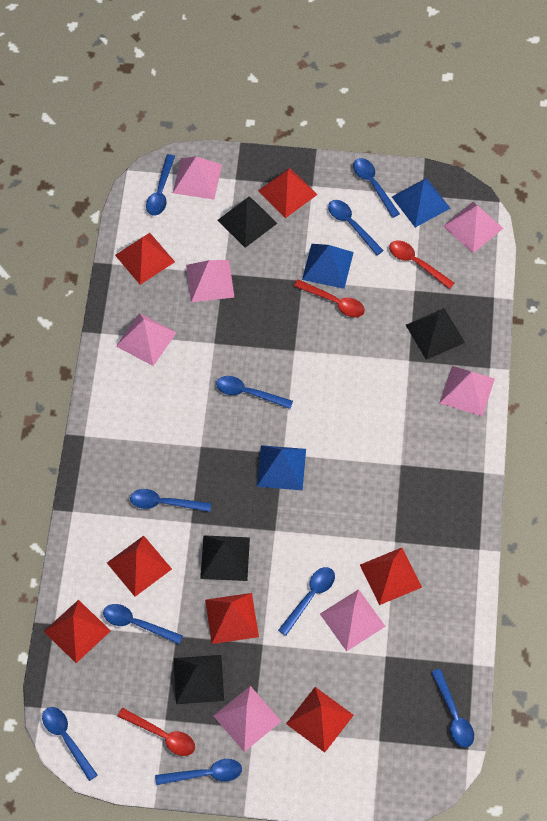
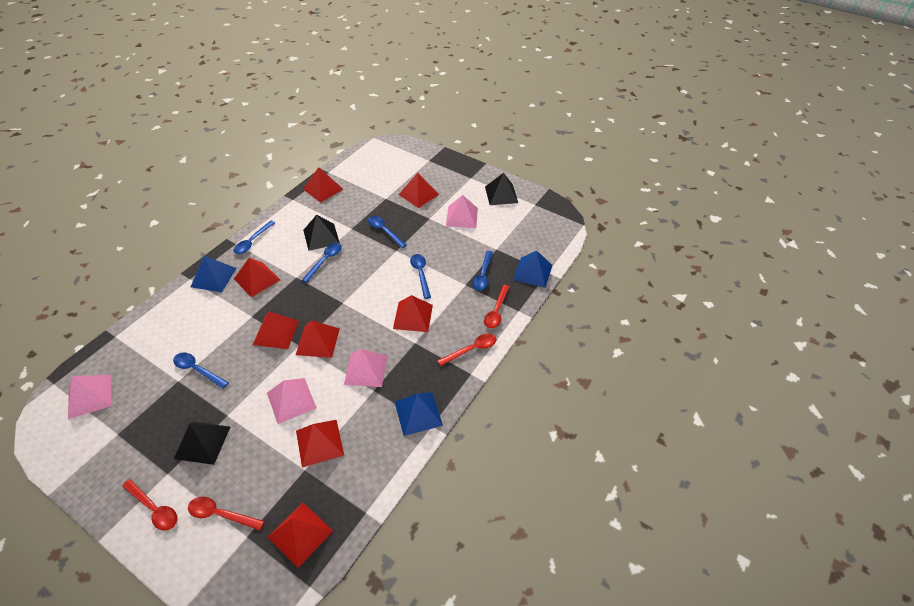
black pyramid: [174,655,224,704] [200,535,250,581] [218,196,278,248] [406,308,465,360] = 4 -> [174,422,230,465] [303,215,340,251] [485,173,518,205] = 3
blue spoon: [42,707,98,781] [103,604,183,644] [130,489,211,512] [146,154,175,216] [155,759,242,785] [216,376,293,409] [278,567,335,636] [328,200,384,255] [353,158,400,218] [431,669,474,748] = 10 -> [173,352,229,389] [234,221,275,254] [302,243,341,283] [368,216,407,248] [410,254,431,299] [472,251,493,291] = 6
pink pyramid: [116,313,177,366] [173,157,222,200] [186,260,234,302] [214,686,281,752] [320,589,386,651] [440,366,495,416] [443,202,503,253] = 7 -> [68,375,112,419] [267,378,317,424] [344,349,387,387] [446,195,478,228] = 4
red pyramid: [44,600,111,663] [107,536,172,597] [115,233,175,285] [205,593,259,644] [258,168,317,218] [286,687,354,753] [360,548,422,605] = 7 -> [234,258,280,297] [253,311,299,349] [268,502,333,568] [296,321,340,358] [296,420,344,467] [303,167,343,203] [393,295,433,332] [399,173,439,208] = 8
red spoon: [118,708,195,756] [294,279,365,317] [389,240,454,289] = 3 -> [122,479,177,531] [188,497,264,530] [437,334,496,366] [484,285,510,328] = 4

